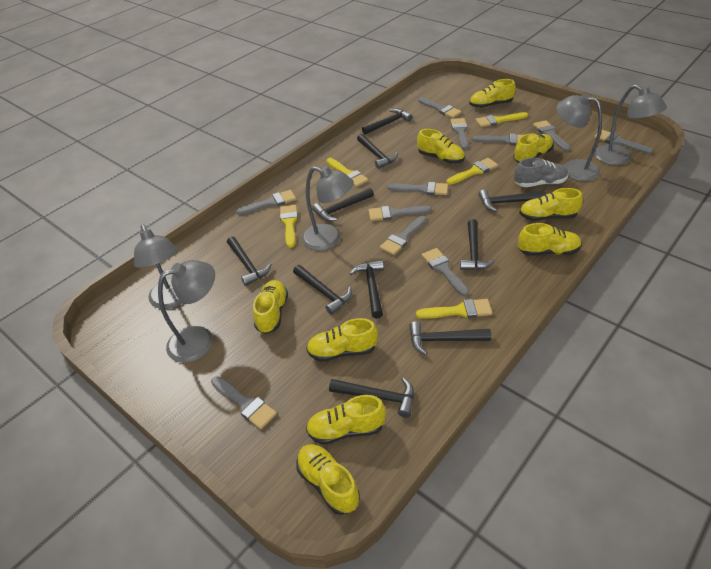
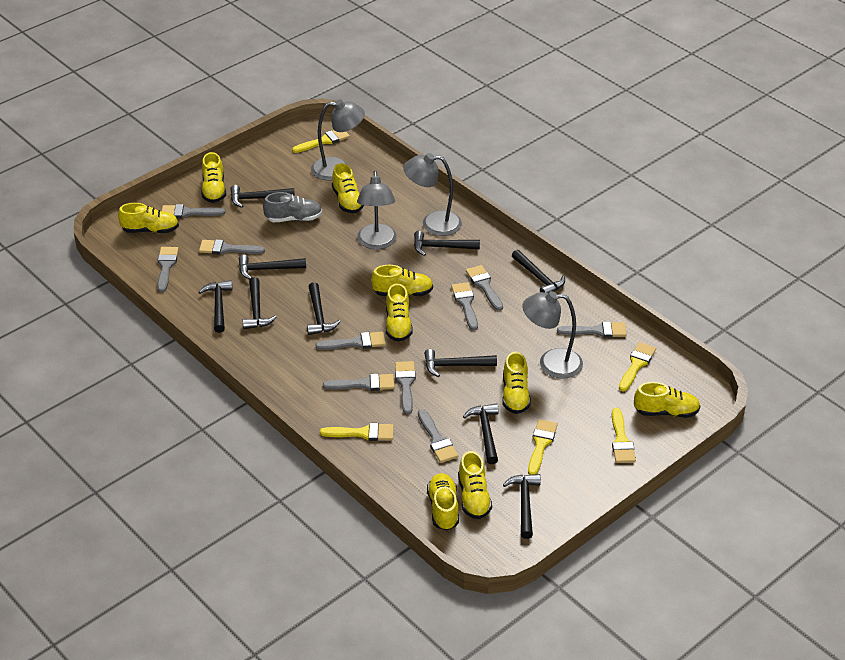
grey brush: [211,376,277,429] [236,190,296,215] [369,206,432,221] [380,215,427,255] [388,182,448,195] [418,97,462,118] [421,248,469,296] [450,118,469,150] [472,133,523,145] [533,120,571,152] [594,130,653,154] = 11 -> [157,247,178,292] [162,204,225,218] [199,239,265,255] [316,331,386,350] [323,374,395,391] [395,361,416,415] [418,409,459,463] [451,282,478,330] [466,265,503,311] [557,321,627,338] = 10
grey lamp: [134,224,183,309] [158,260,215,363] [301,166,354,250] [556,93,602,181] [594,85,667,165] = 5 -> [311,99,365,180] [357,171,397,249] [403,153,462,236] [522,291,583,379] = 4

